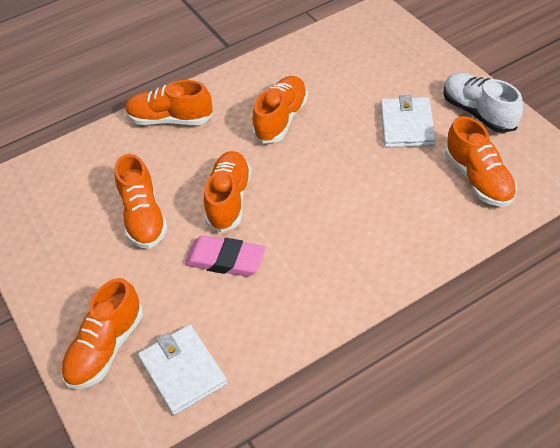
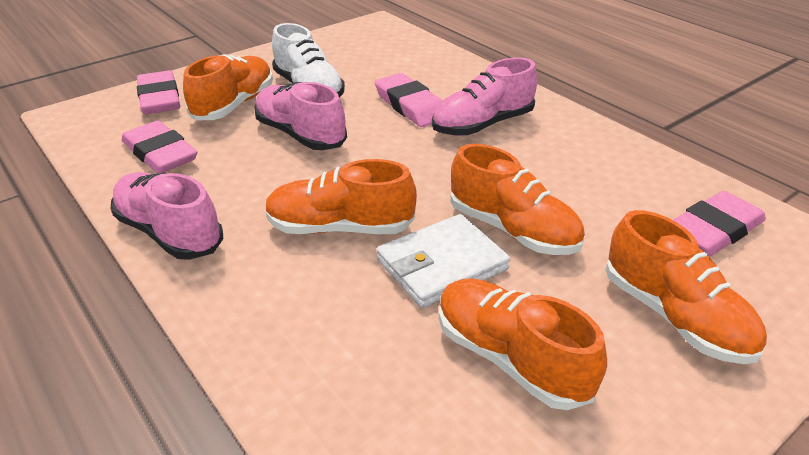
orange shoe: [61,278,143,389] [115,154,168,249] [125,80,213,125] [204,151,252,233] [252,76,308,144] [445,116,517,207] = 6 -> [183,54,273,121] [265,159,417,234] [439,278,607,410] [450,144,585,255] [605,210,767,364] = 5
pink eraser: [185,235,266,277] = 1 -> [122,120,197,173] [137,70,180,114] [375,73,443,127] [673,191,766,256] = 4
pink shoe: none = 0 -> [110,172,223,260] [254,82,347,150] [432,57,537,136] = 3
white wallet: [138,325,227,415] [381,95,436,148] = 2 -> [377,214,510,308] = 1

